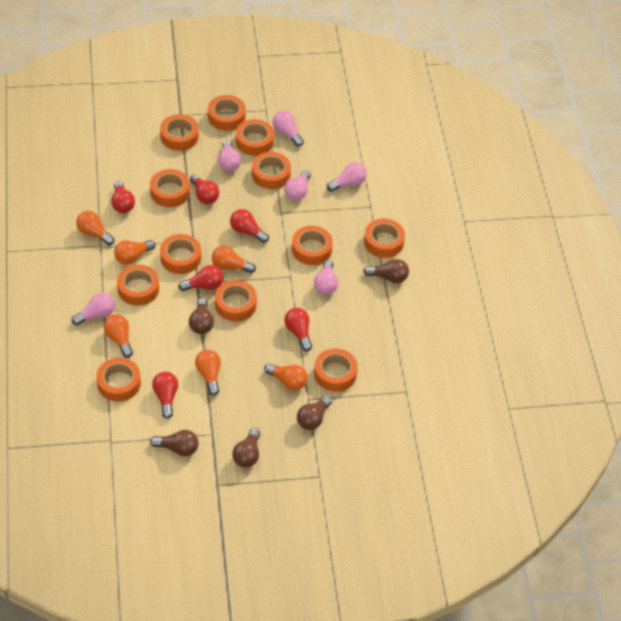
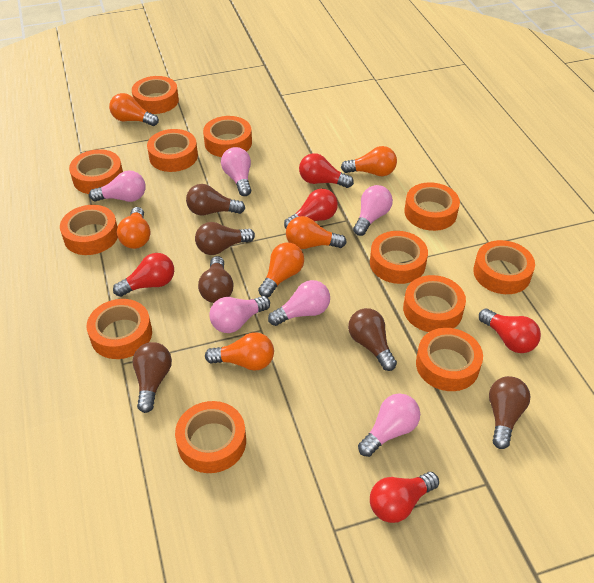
brown light bulb: [150,430,199,456] [189,298,214,334] [232,428,260,468] [297,395,332,430] [364,259,409,283] = 5 -> [133,342,172,413] [186,184,245,215] [195,222,255,255] [198,256,234,303] [348,308,397,371] [489,376,531,449] = 6
red light bulb: [111,181,135,213] [152,372,178,419] [178,265,223,291] [190,174,219,204] [230,209,269,243] [284,308,312,351] = 6 -> [113,253,174,297] [284,189,338,228] [299,153,354,188] [370,472,439,523] [479,309,541,353] = 5

